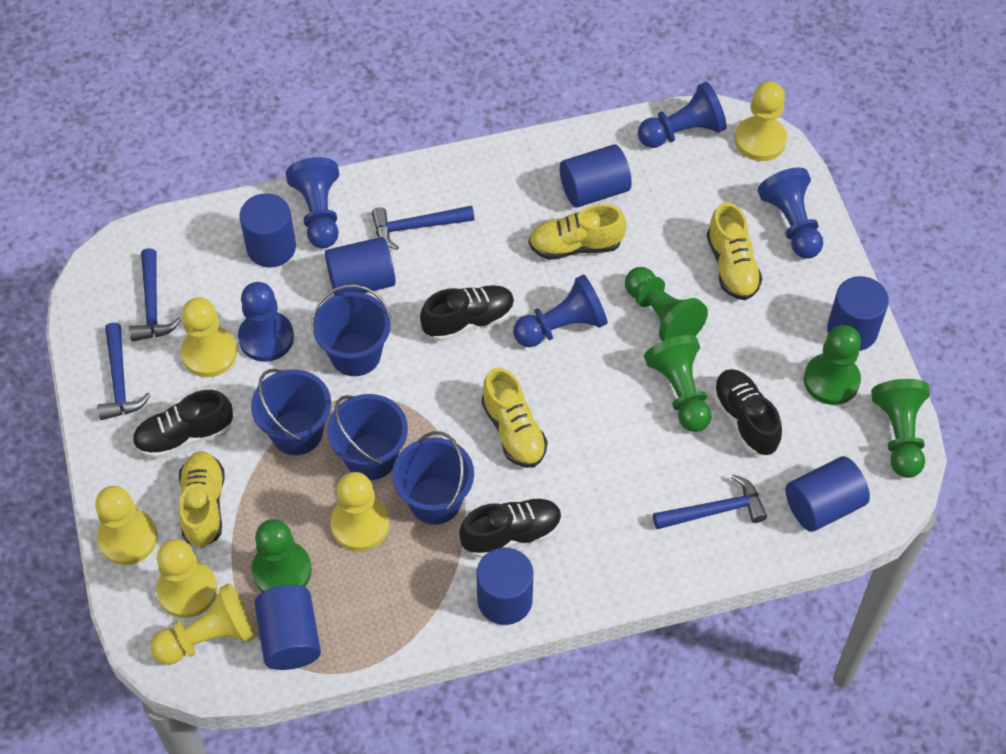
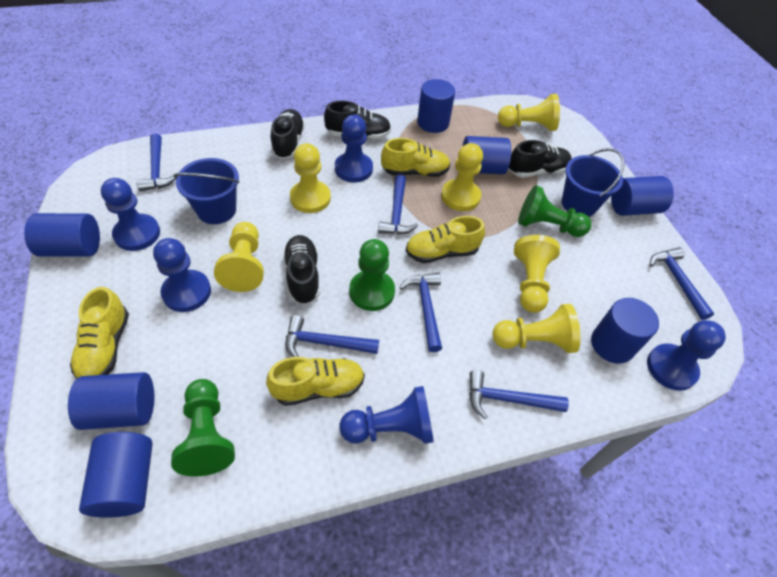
blue bucket: [251,369,331,455] [311,284,392,376] [327,394,408,480] [392,431,474,525] = 4 -> [174,158,239,224] [562,148,625,217] = 2
blue hammer: [98,323,151,420] [129,248,182,342] [371,206,474,250] [653,474,767,529] = 4 -> [136,134,176,191] [285,315,379,357] [378,174,418,235] [399,272,442,352] [469,370,569,419] [650,247,714,320] = 6
green pawn: [251,519,312,592] [625,267,708,341] [644,335,712,432] [804,325,861,405] [871,379,930,478] = 5 -> [171,379,235,477] [349,239,395,311] [518,185,591,237] = 3

